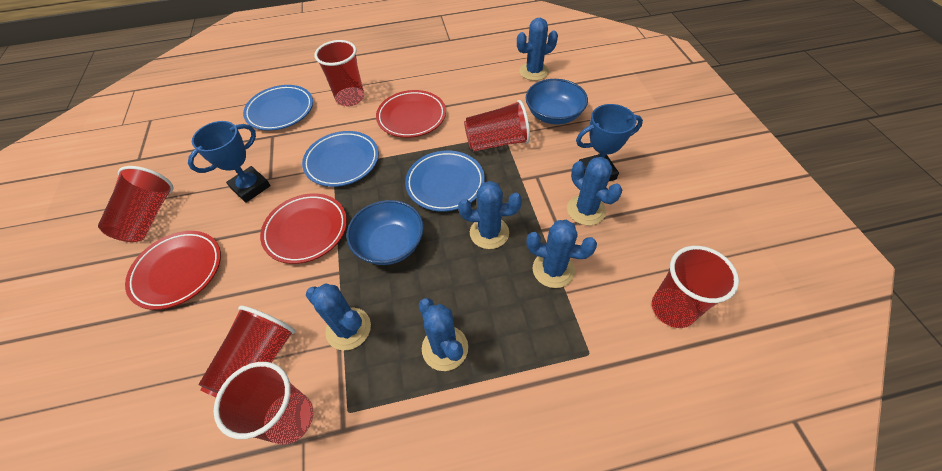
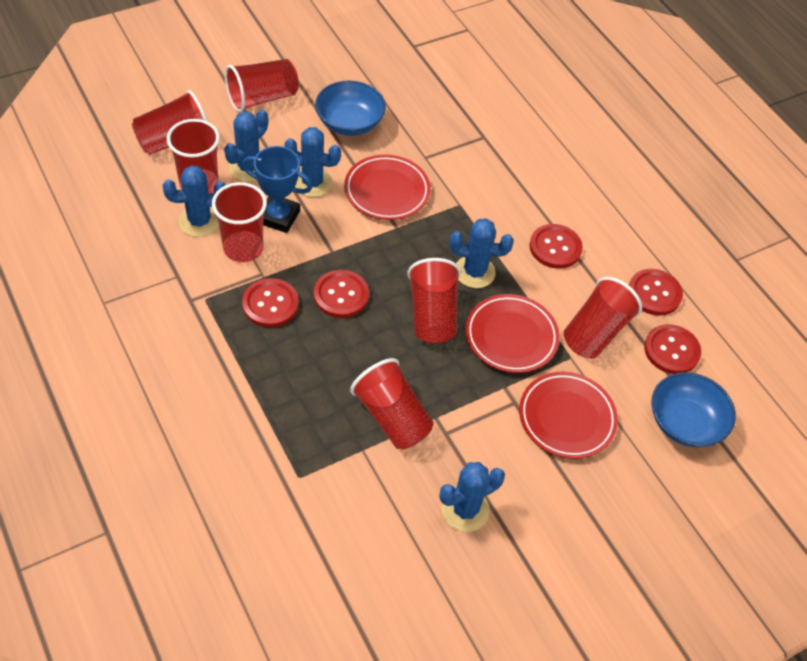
blue cactus: [306,283,371,350] [419,298,468,371] [458,181,522,249] [517,18,558,81] [526,220,597,288] [567,157,622,225] = 6 -> [162,166,225,237] [224,109,268,182] [284,127,341,197] [439,462,505,532] [449,218,514,288] = 5
blue plate: [243,85,313,131] [302,131,379,187] [405,151,485,212] = 3 -> none = 0
blue trophy: [188,121,271,203] [576,104,643,182] = 2 -> [242,146,313,233] = 1
red button: none = 0 -> [242,278,299,327] [314,270,369,318] [529,224,583,269] [629,269,683,316] [644,324,701,374] = 5
red cup: [98,166,174,242] [198,306,295,397] [213,362,313,445] [315,40,364,106] [464,100,530,151] [652,246,739,328] = 6 -> [132,90,207,155] [167,119,220,194] [212,182,267,262] [225,59,299,113] [350,358,434,449] [407,258,461,343] [563,277,642,358] = 7

